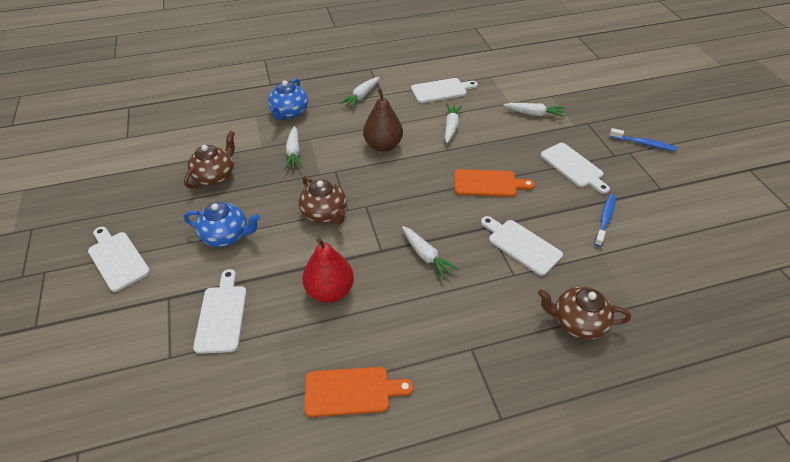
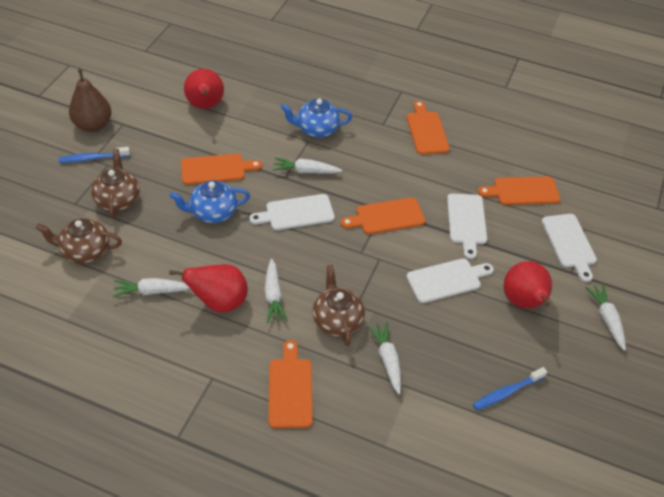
orange cutting board: [304,367,414,417] [454,169,535,197] = 2 -> [181,154,262,185] [268,340,313,428] [341,198,425,234] [407,101,450,155] [478,176,560,205] = 5
red pear: [302,238,354,303] = 1 -> [170,264,248,313] [184,69,224,109] [504,261,552,309] = 3
white cutting board: [88,227,150,292] [193,269,247,354] [411,78,478,103] [481,216,563,276] [540,143,610,194] = 5 -> [249,194,335,230] [407,258,494,303] [447,194,487,259] [542,214,597,282] = 4

